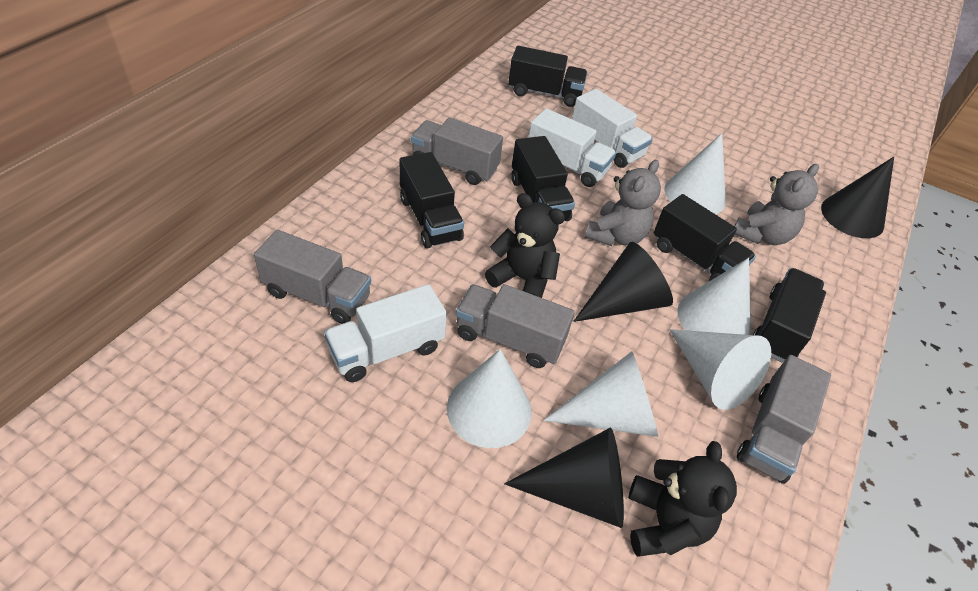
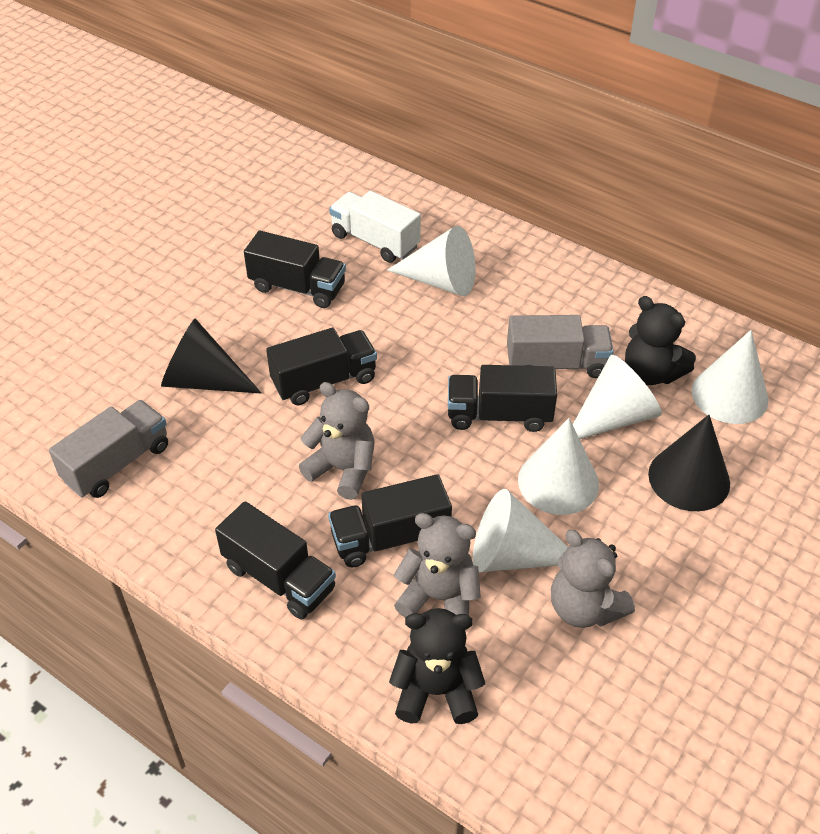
black cone: [504,428,624,528] [573,242,673,322] [821,157,894,238] = 3 -> [161,319,262,394] [648,415,730,511] = 2
grey teddy bear: [585,160,661,246] [734,164,819,245] = 2 -> [299,382,375,500] [394,513,481,617] [551,530,635,628] = 3
grey truck: [254,230,371,324] [411,117,503,185] [456,284,575,368] [737,355,831,484] = 4 -> [49,400,168,498] [507,315,614,378] = 2
white truck: [324,284,447,382] [528,108,616,187] [572,89,653,168] = 3 -> [329,191,421,263] = 1

